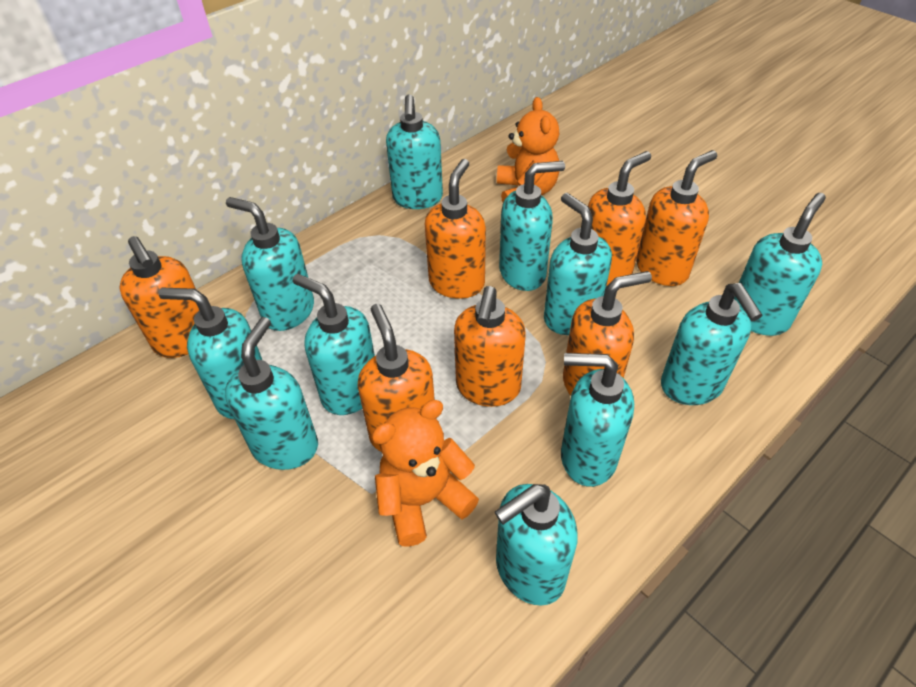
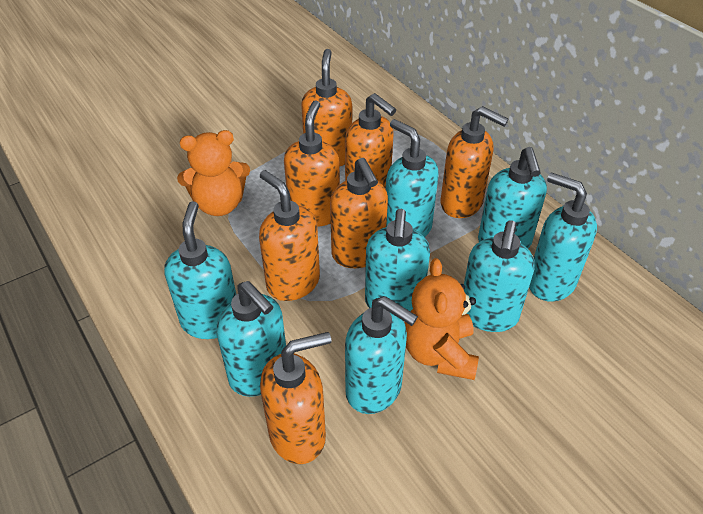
turquoise soap dispenser: [158,288,262,419] [225,317,318,470] [226,197,314,331] [293,274,375,415] [386,94,443,209] [495,484,578,606] [499,161,565,291] [544,193,612,335] [561,353,634,487] [661,283,763,405] [734,193,826,336] = 11 -> [164,201,236,339] [216,281,286,397] [345,296,418,414] [365,209,430,311] [386,119,439,237] [464,221,535,332] [478,147,547,248] [529,173,597,302] = 8

